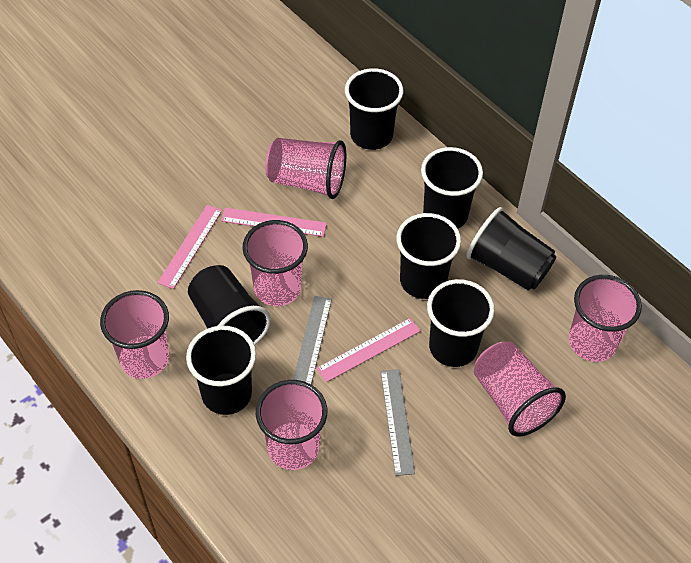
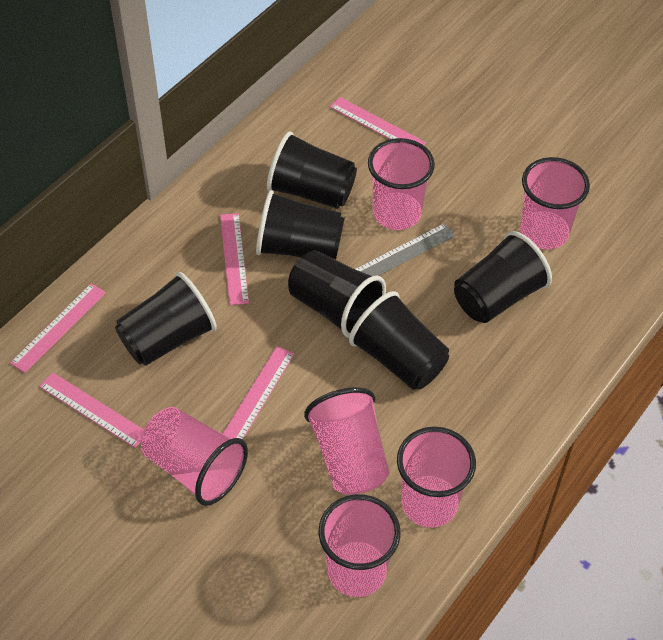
black cup: [186,326,256,415] [188,265,271,345] [345,68,403,150] [396,213,461,299] [421,147,483,229] [427,279,495,367] [466,207,556,291] = 7 -> [115,272,217,366] [256,190,345,259] [267,131,357,209] [288,250,386,338] [349,291,449,390] [454,231,552,323] = 6
grey ruler: [293,296,332,384] [381,369,415,476] = 2 -> [355,223,455,276] = 1
pink ruler: [158,205,222,289] [221,208,327,237] [316,318,420,382] = 3 -> [10,283,106,373] [39,372,144,448] [220,213,249,305] [223,346,294,440] [330,97,426,145] = 5

